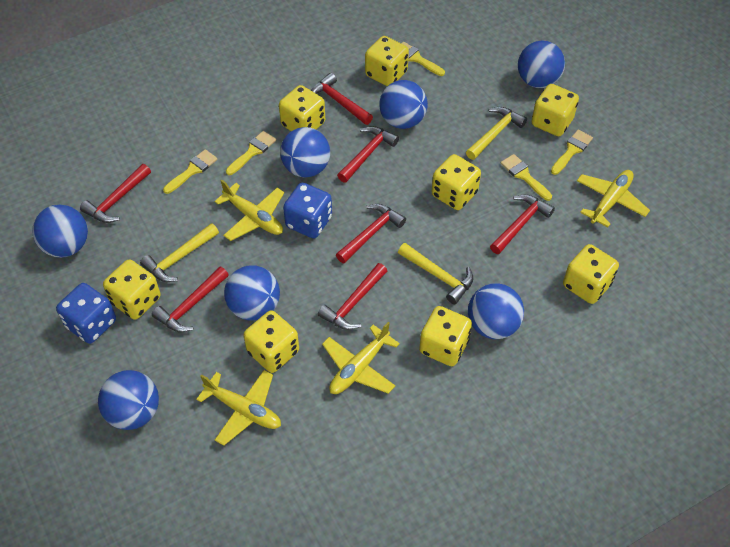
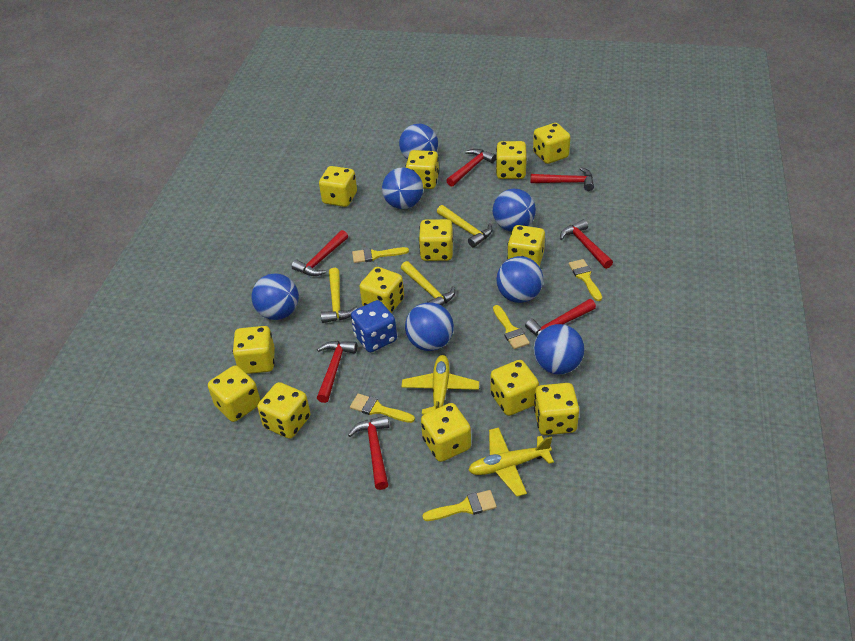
blue dice: [56,283,116,344] [283,183,332,238] = 2 -> [351,300,397,352] = 1
yellow dice: [103,260,161,320] [243,311,299,373] [279,85,325,131] [365,36,409,86] [419,306,472,366] [432,154,481,210] [531,84,579,136] [563,244,619,304] = 8 -> [208,365,261,422] [233,326,275,374] [257,382,311,439] [319,166,357,207] [359,267,404,313] [405,150,439,189] [419,219,453,261] [421,403,471,462] [491,360,539,416] [496,141,527,179] [507,225,545,266] [533,123,570,164] [534,383,579,435] = 13
yellow plane: [196,370,281,446] [214,180,284,241] [322,322,400,394] [577,170,650,227] = 4 -> [401,355,479,414] [468,427,554,497] = 2

